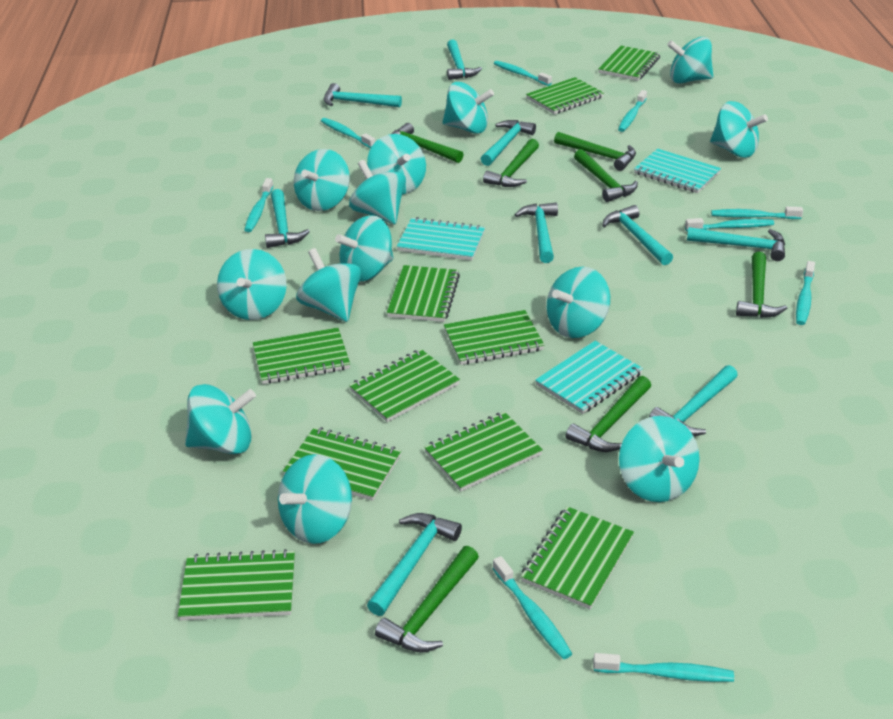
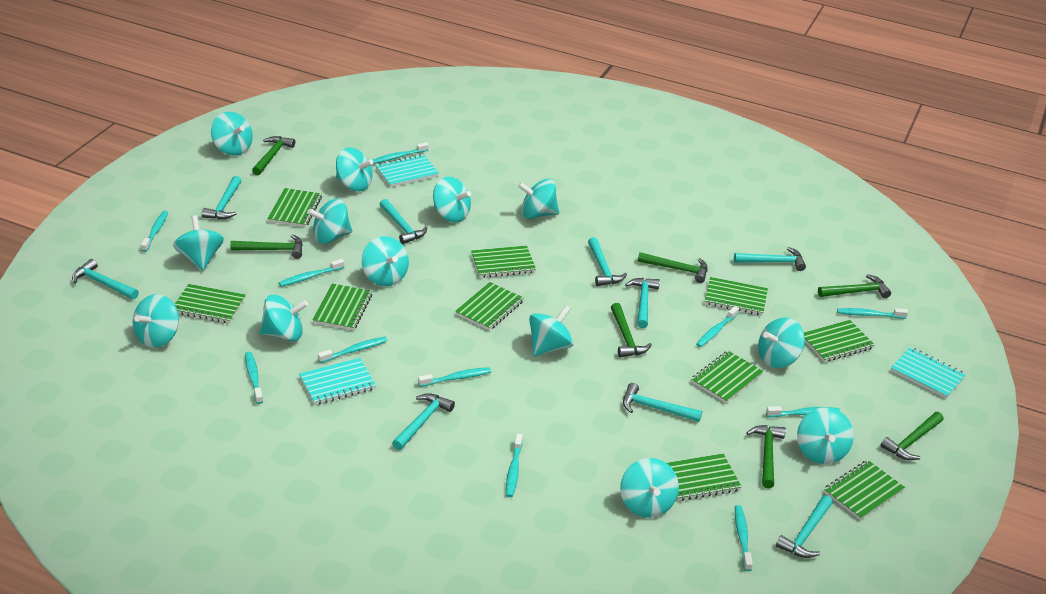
turquoise toothbrush: [244,178,273,232] [321,118,375,148] [492,556,572,659] [494,61,552,86] [593,653,734,682] [618,90,647,132] [685,218,774,232] [711,206,803,219] [796,261,815,325] = 9 -> [141,211,168,252] [245,352,263,404] [279,259,344,287] [318,337,387,363] [373,142,429,164] [418,367,491,387] [506,434,522,497] [696,306,739,347] [735,505,753,571] [766,406,840,417] [837,308,908,319] = 11

